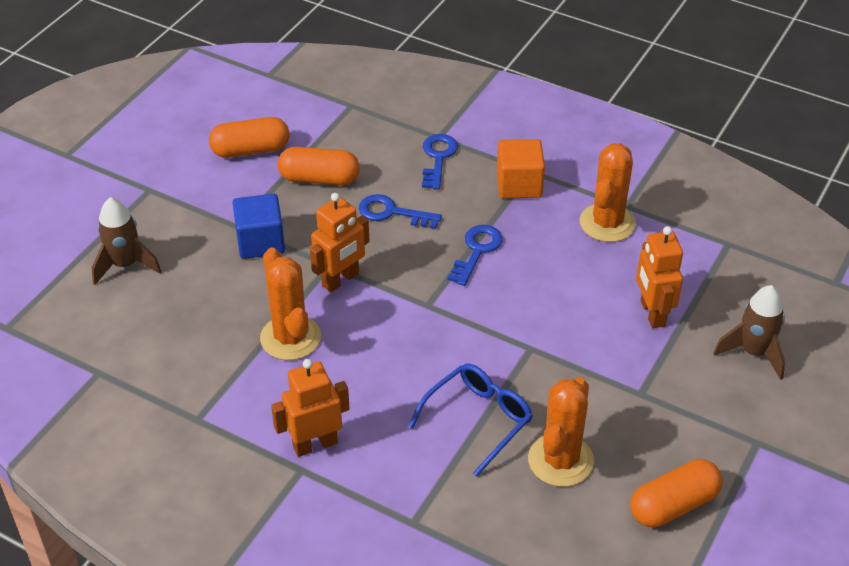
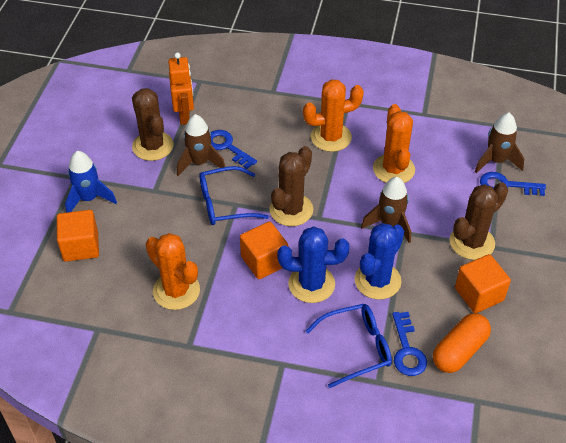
blue cactus: none = 0 -> [278,226,349,303] [355,223,404,300] = 2
blue cube: [233,194,285,259] = 1 -> none = 0
blue glasses: [408,364,533,477] = 1 -> [199,166,269,225] [306,304,392,388] = 2
blue rocket: none = 0 -> [65,151,117,213] = 1
brown cactus: none = 0 -> [132,88,174,161] [269,146,313,226] [450,182,508,260] = 3
brown rocket: [92,197,161,285] [713,285,785,380] = 2 -> [177,114,225,176] [361,177,411,243] [475,113,524,173] = 3
orange capsule: [209,117,289,158] [278,147,360,185] [630,459,723,528] = 3 -> [433,313,491,373] = 1
orange cube: [497,139,545,198] = 1 -> [57,210,99,262] [240,221,288,279] [455,254,511,313] = 3
orange robot: [271,359,350,457] [310,193,369,292] [636,226,683,328] = 3 -> [168,53,194,125] = 1

